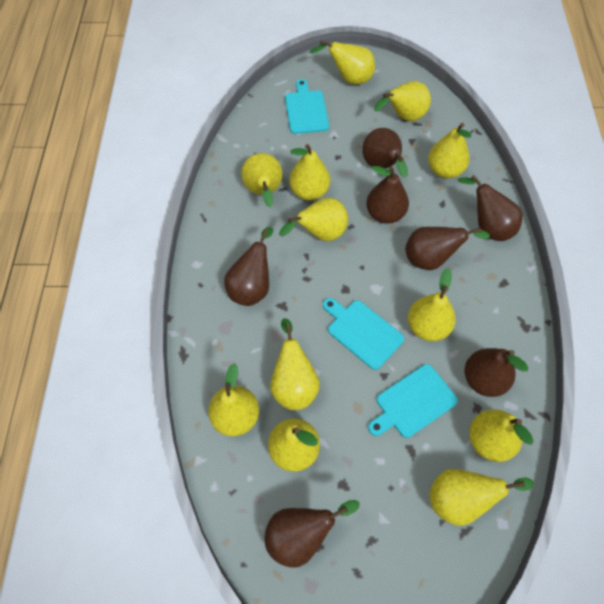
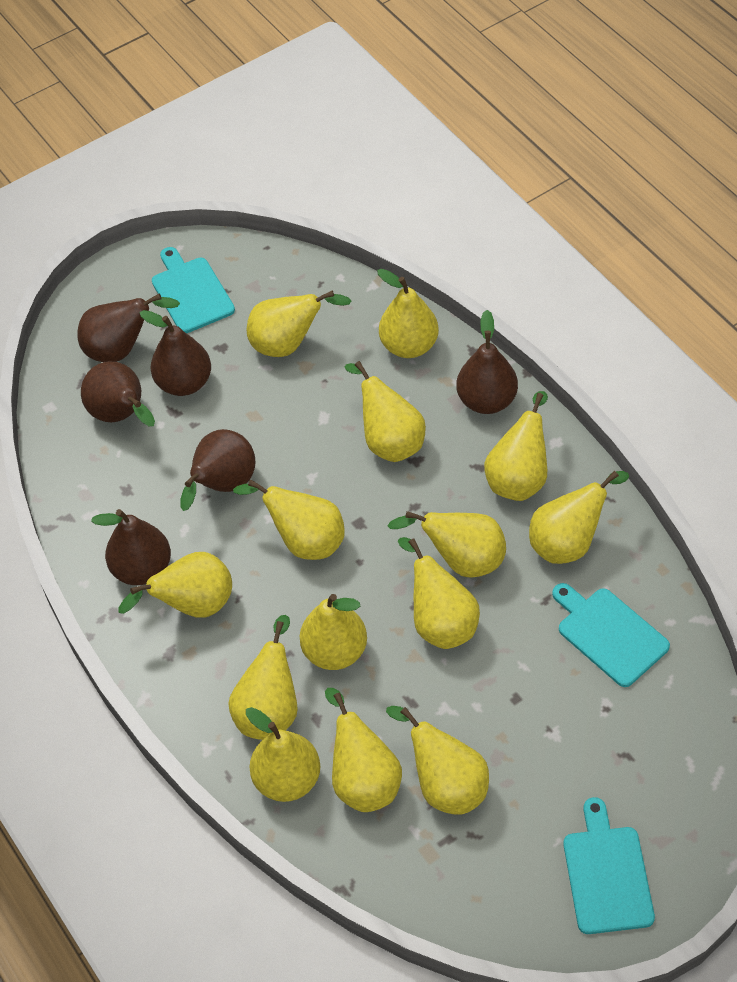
brown pear: [224,227,273,306] [264,500,360,567] [362,128,408,177] [366,166,409,224] [405,227,490,270] [458,175,523,241] [465,348,529,397] = 7 -> [77,294,180,362] [81,361,155,427] [91,509,171,585] [139,310,211,396] [180,429,256,511] [456,310,518,414] = 6
yellow pear: [208,363,259,436] [241,153,282,207] [268,419,320,472] [270,318,320,410] [279,198,348,241] [289,144,330,200] [310,40,375,85] [374,81,431,121] [408,268,456,341] [428,123,471,178] [429,469,534,526] [469,410,533,462] = 12 -> [118,552,232,618] [228,615,298,740] [233,479,345,560] [246,707,320,802] [247,290,351,357] [300,594,367,670] [325,688,402,812] [345,361,426,462] [377,269,439,358] [386,706,489,815] [387,511,506,578] [398,537,480,649] [484,391,548,501] [529,471,629,564] = 14

